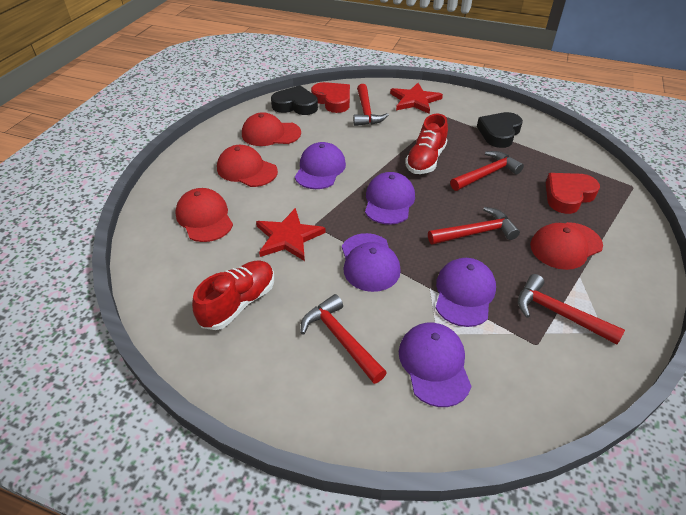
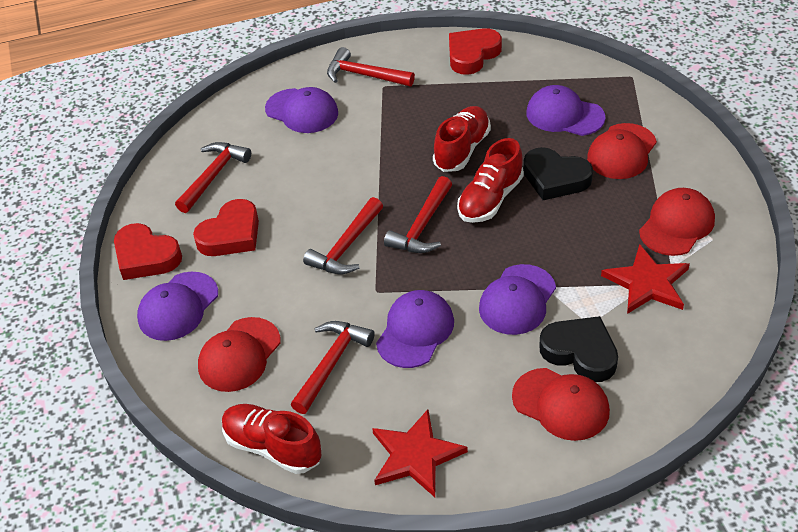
red heart: [311,82,350,113] [546,173,600,214] = 2 -> [114,223,182,280] [193,199,259,256] [449,28,502,75] = 3
red shoe: [192,261,274,330] [405,114,448,174] = 2 -> [222,404,321,474] [433,106,491,172] [457,138,524,223] = 3

